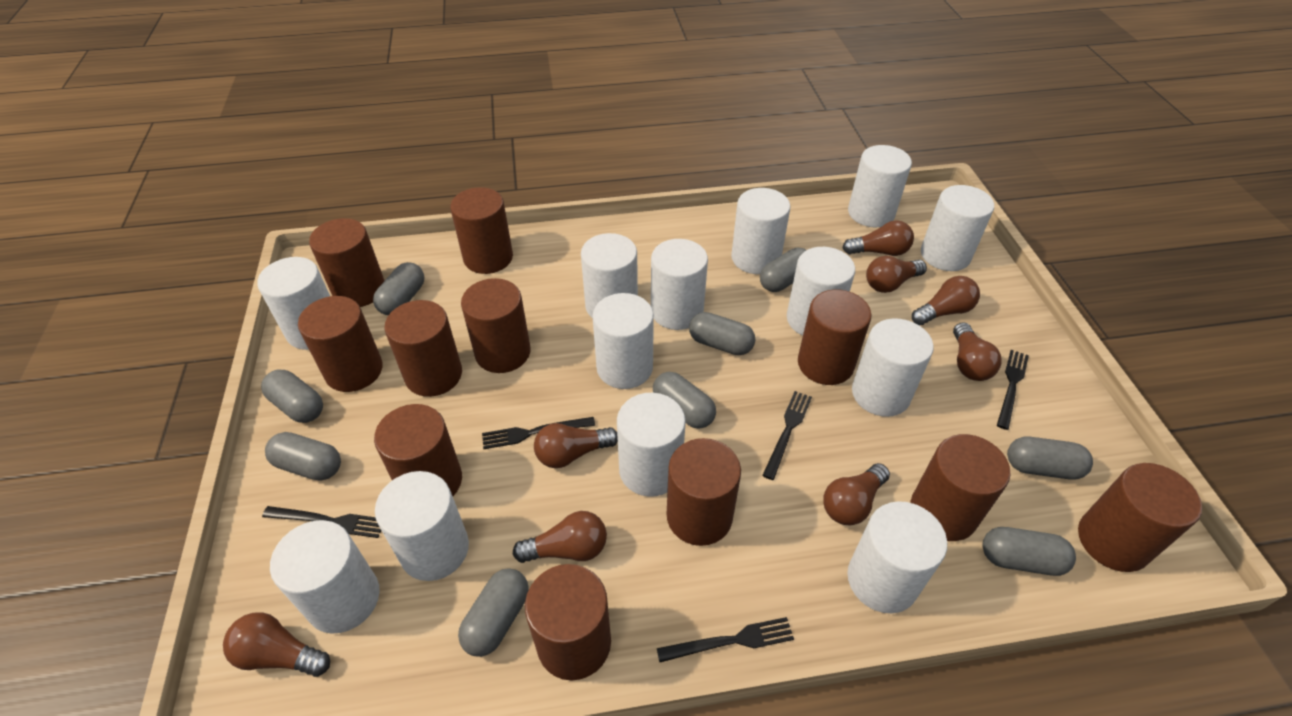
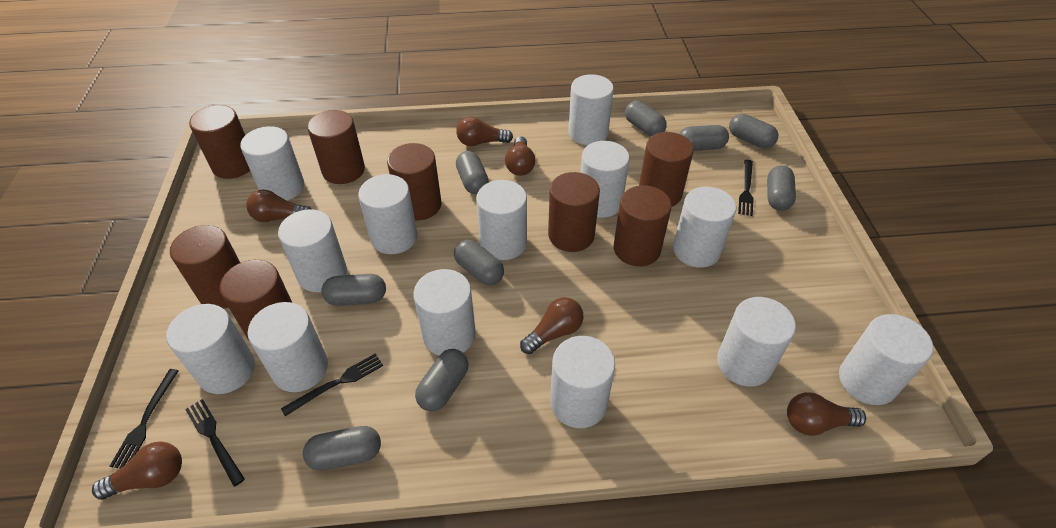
black fork: [262,506,381,538] [482,417,595,449] [657,617,794,662] [762,391,812,480] [997,350,1029,430] = 5 -> [109,369,179,469] [185,399,245,487] [281,353,383,416] [738,160,754,216] = 4
brown cylinder: [298,296,383,392] [309,218,385,307] [374,404,462,496] [384,300,462,397] [450,187,513,274] [461,278,531,373] [525,564,611,680] [667,438,741,546] [798,289,872,385] [911,434,1011,541] [1078,463,1202,572] = 11 -> [170,225,240,309] [189,105,250,179] [220,260,292,340] [307,110,365,184] [387,143,441,220] [548,172,600,252] [613,185,672,266] [639,132,694,206] = 8
brown light bulb: [223,613,330,677] [513,511,607,563] [534,423,618,468] [823,463,890,525] [843,220,914,256] [866,256,927,293] [912,276,980,325] [953,322,1002,381] = 8 -> [92,442,182,500] [246,190,311,222] [456,117,513,146] [505,136,535,176] [520,297,583,354] [787,392,866,436] = 6

